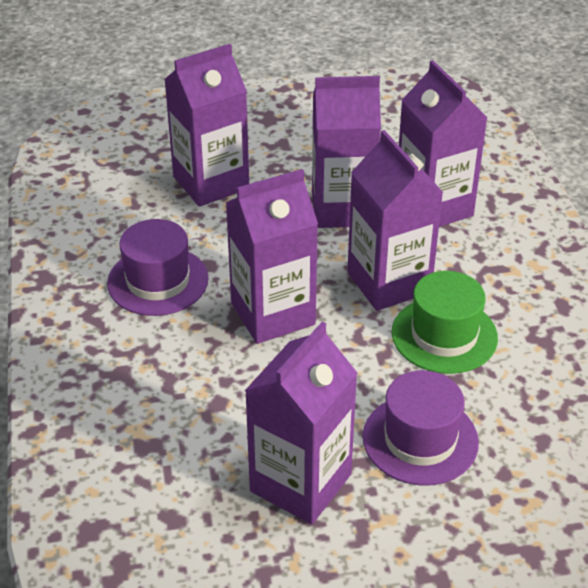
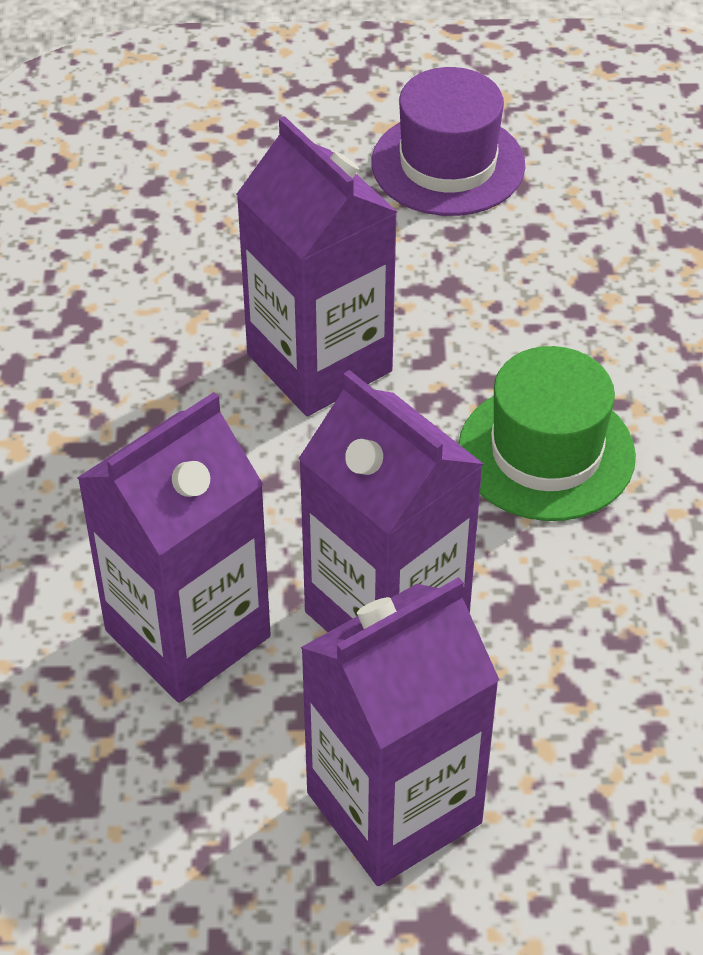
purple carton: [164,44,249,207] [225,169,318,344] [245,321,357,524] [312,76,381,228] [347,130,443,311] [399,60,488,227] = 6 -> [77,392,271,703] [236,116,397,416] [298,370,483,632] [300,577,499,886] = 4
purple hat: [107,219,209,316] [363,370,479,486] = 2 -> [372,67,525,216] = 1

